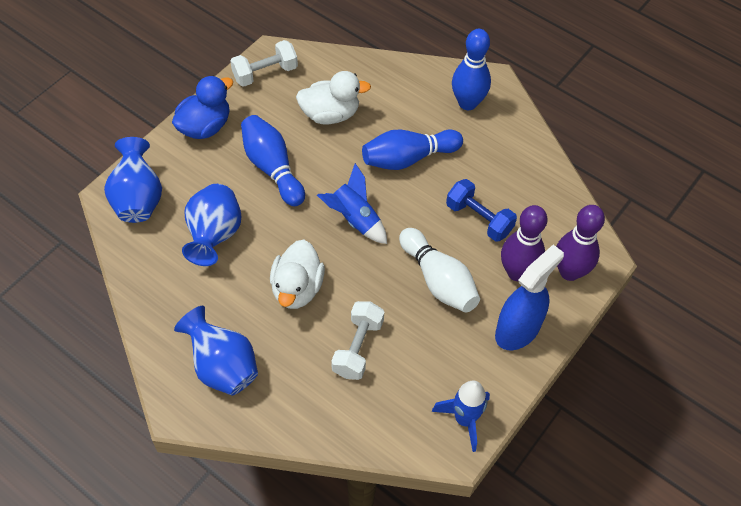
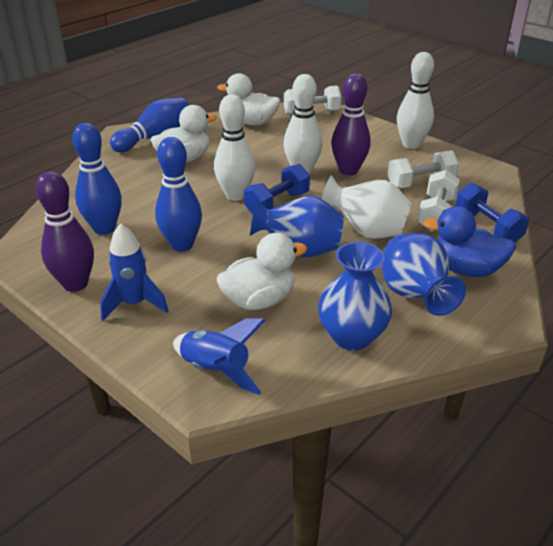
blue dumbbell: [446,179,517,242] = 1 -> [244,164,310,214] [455,183,529,243] = 2
blue spray bottle: [495,244,564,350] = 1 -> none = 0
white bowling pin: [399,228,480,312] = 1 -> [214,94,255,201] [283,74,323,174] [397,52,434,149] = 3
white duck: [270,240,325,309] [296,71,371,125] = 2 -> [151,105,217,163] [216,233,307,310] [217,73,280,126] = 3
white dumbbell: [230,40,298,87] [331,301,384,380] = 2 -> [284,86,341,115] [387,150,459,188] [417,170,460,231] = 3
white vase: none = 0 -> [321,175,412,239] = 1

